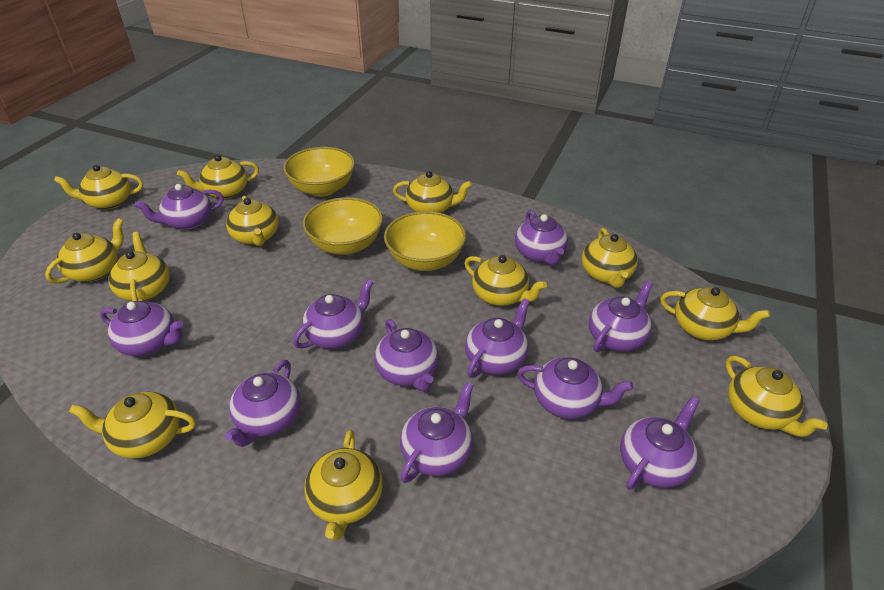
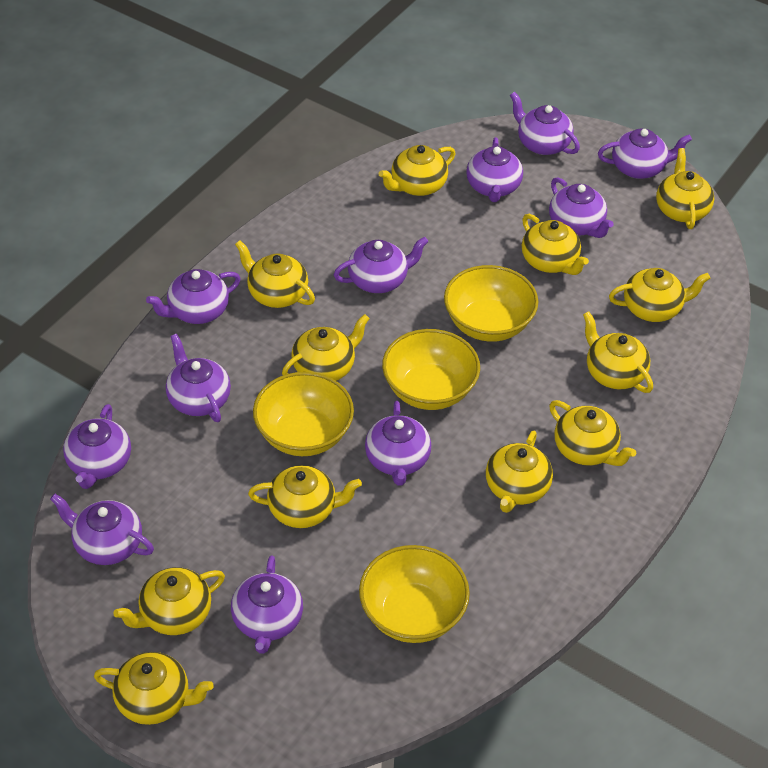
yellow bowl: [283,147,355,197] [303,197,383,255] [384,211,466,271] = 3 -> [253,372,354,456] [359,545,470,643] [382,329,480,410] [444,265,538,342] = 4

